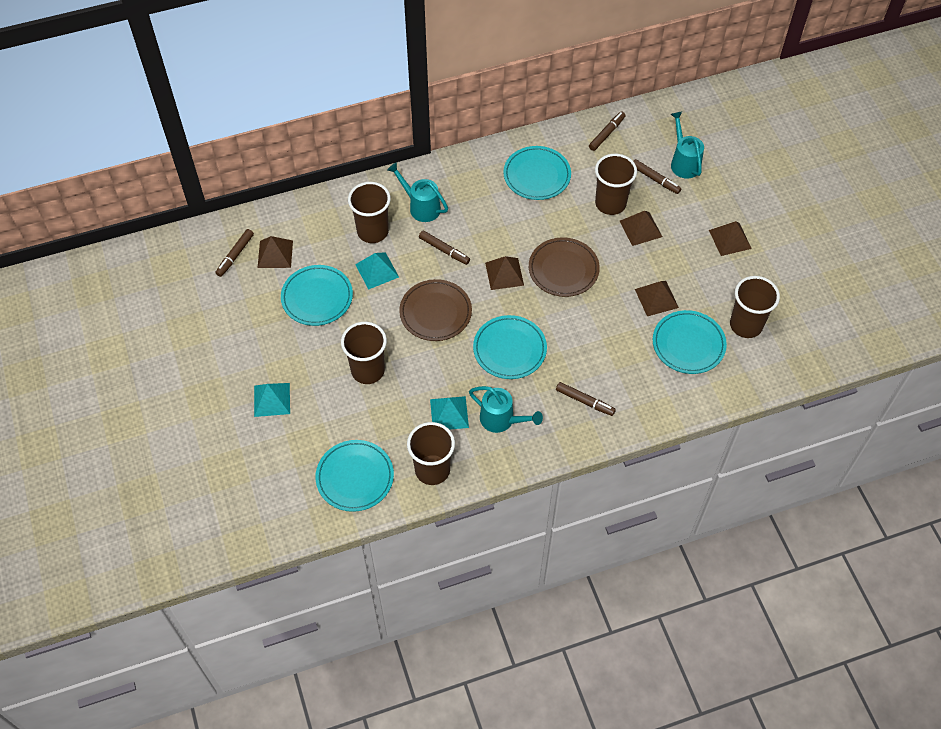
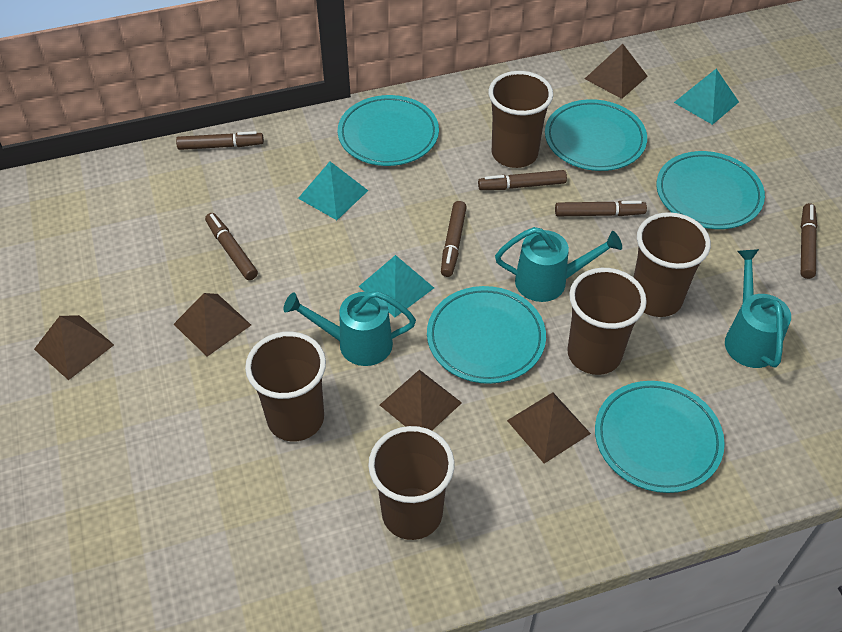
brown marker: [216,229,254,277] [419,230,470,265] [556,382,616,416] [589,111,626,151] [633,159,681,194] = 5 -> [176,131,264,150] [205,213,258,280] [441,201,467,277] [478,170,567,190] [555,201,647,216] [801,203,817,279] = 6
brown plate: [399,279,472,341] [529,237,600,297] = 2 -> none = 0

